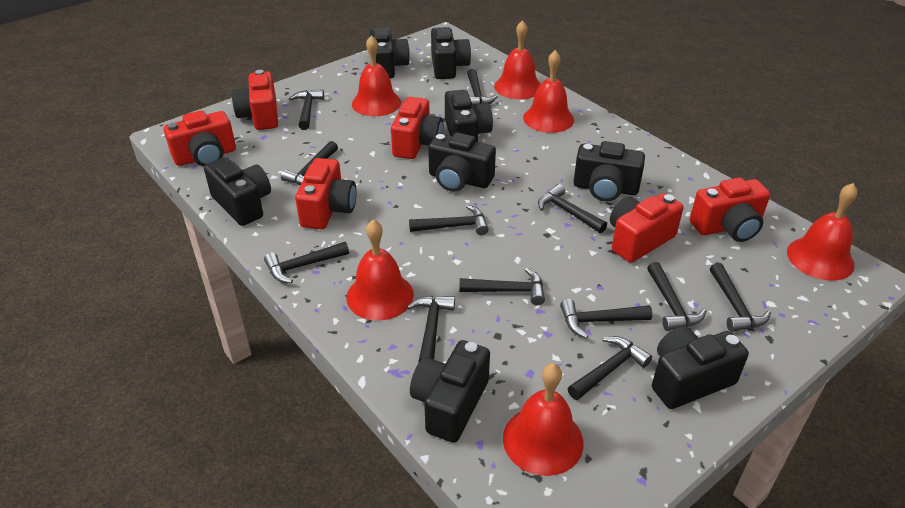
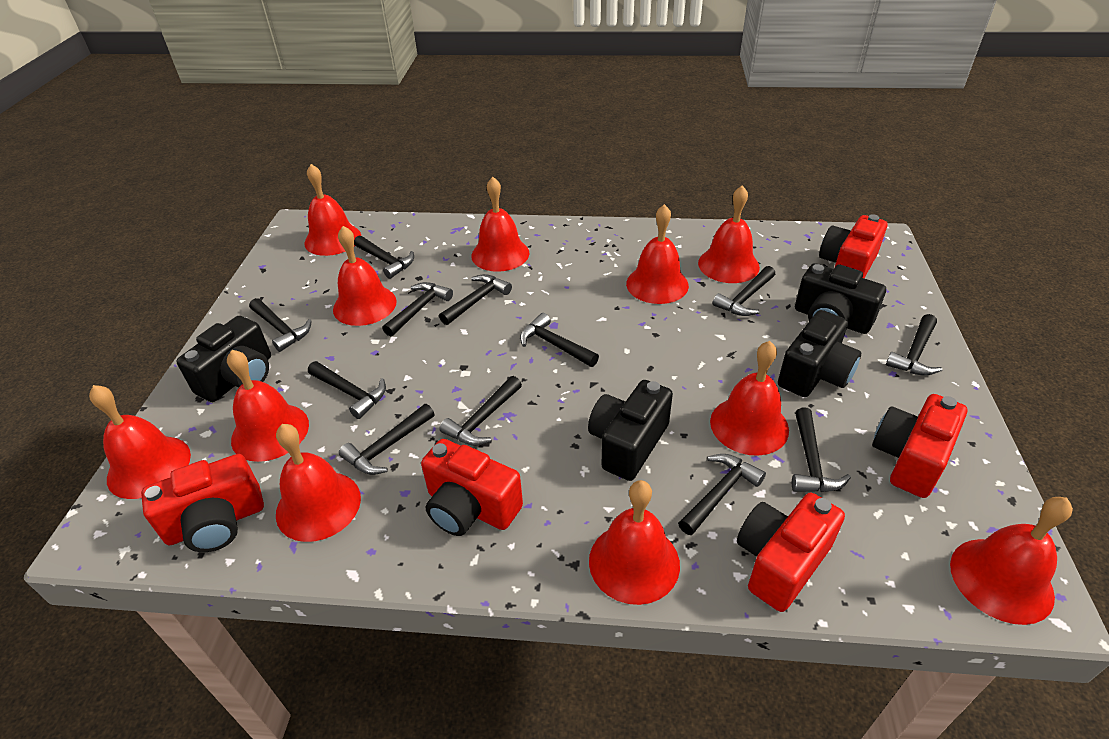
black camera: [204,157,271,226] [370,27,410,78] [410,340,490,443] [428,132,496,192] [431,27,471,79] [445,90,493,142] [573,141,645,201] [652,326,749,409] = 8 -> [176,316,271,402] [588,380,673,481] [778,310,861,397] [795,263,886,334] = 4
red bell: [347,219,414,321] [352,35,401,116] [494,20,541,99] [503,363,584,476] [523,50,574,133] [787,183,858,281] = 6 -> [89,385,191,499] [227,350,309,462] [276,424,361,542] [304,164,361,256] [333,226,397,326] [471,177,529,272] [589,480,680,605] [626,204,689,304] [698,185,760,283] [710,341,789,456] [950,497,1073,625] = 11
red camera: [164,110,236,167] [232,70,278,130] [295,158,357,229] [391,97,443,159] [610,193,683,263] [690,178,770,242] = 6 -> [141,454,264,552] [421,439,523,536] [737,493,845,612] [819,214,887,278] [872,394,967,498] = 5

